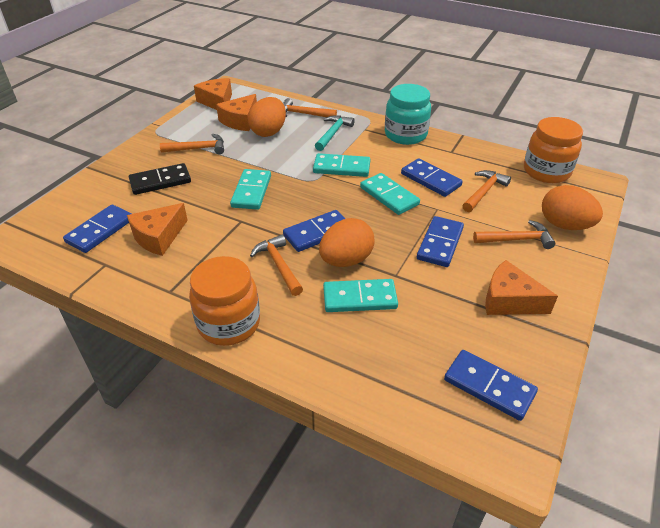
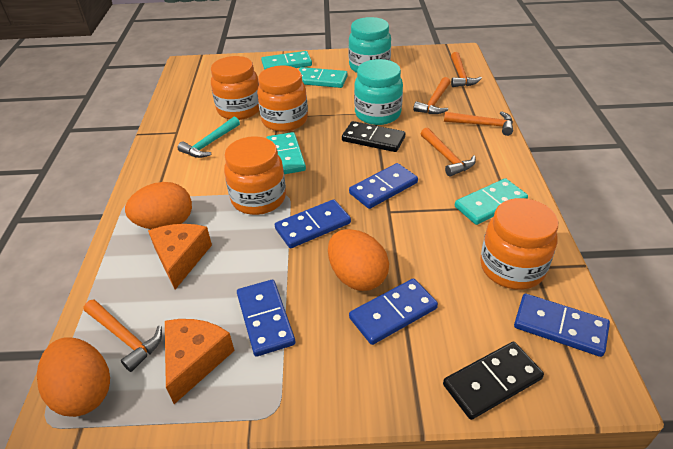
black domino: [129,163,191,195] = 1 -> [342,121,405,152] [443,342,544,420] = 2
orange cheese: [127,203,188,256] [194,78,232,110] [216,94,257,131] [485,260,558,315] = 4 -> [148,224,212,289] [165,319,235,404] = 2
orange jar: [189,256,260,346] [524,117,583,183] = 2 -> [211,56,259,120] [224,136,286,215] [257,66,308,132] [480,198,558,290] = 4
turquoise jar: [385,84,431,145] = 1 -> [348,17,391,73] [354,59,403,125] = 2

